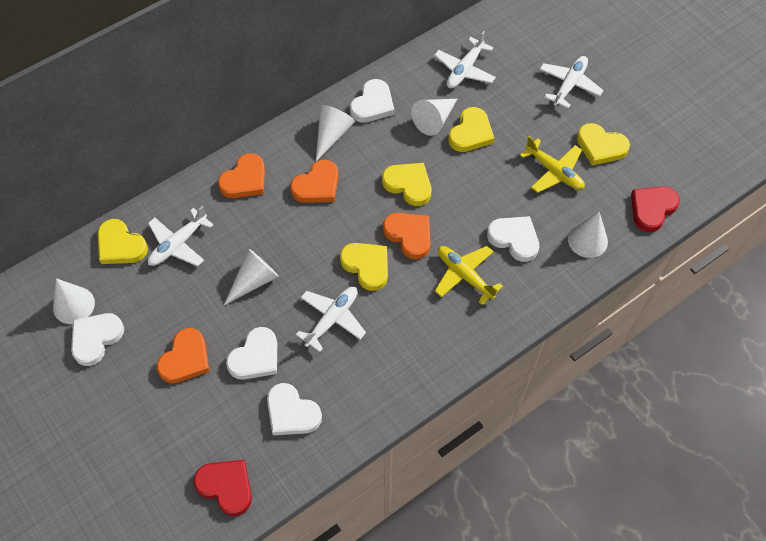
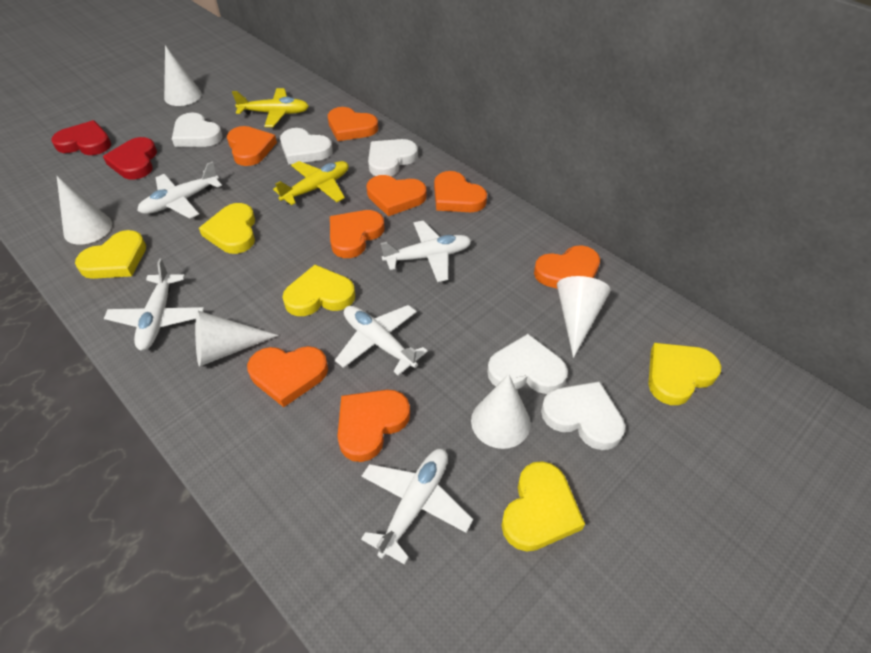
orange heart: [157,328,210,383] [218,153,265,198] [290,160,338,203] [383,213,430,259] = 4 -> [227,126,277,166] [247,346,328,407] [328,107,378,141] [330,210,385,258] [337,390,410,462] [367,175,426,216] [434,171,487,212] [534,245,600,289] = 8
white plane: [148,206,214,266] [296,287,366,352] [434,31,496,88] [540,56,604,108] = 4 -> [104,259,204,351] [137,161,222,219] [335,305,428,375] [361,449,473,565] [380,220,472,282] = 5

